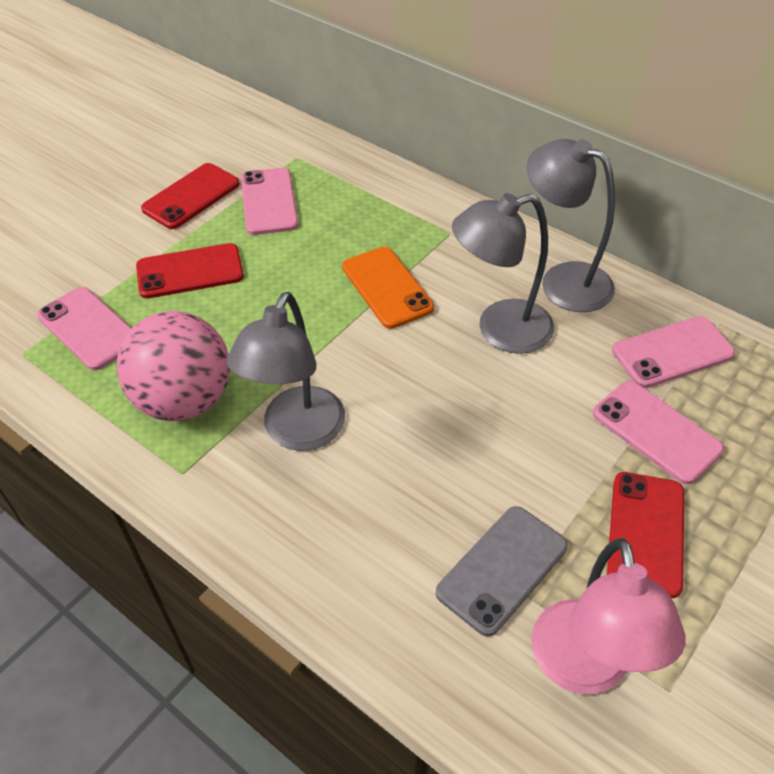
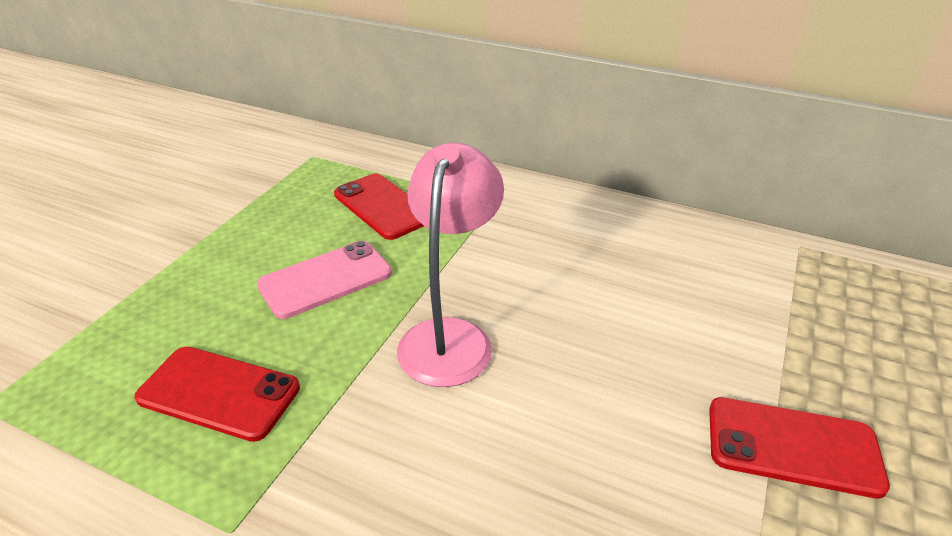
grey lamp: [227,292,345,451] [452,193,554,354] [527,139,615,312] = 3 -> none = 0
grey phone: [436,506,568,637] = 1 -> none = 0
orange phone: [342,247,434,329] = 1 -> none = 0
pink ball: [117,311,230,421] = 1 -> none = 0
pink phone: [37,287,131,371] [241,168,299,235] [593,381,724,484] [612,316,735,388] = 4 -> [257,241,392,319] = 1

